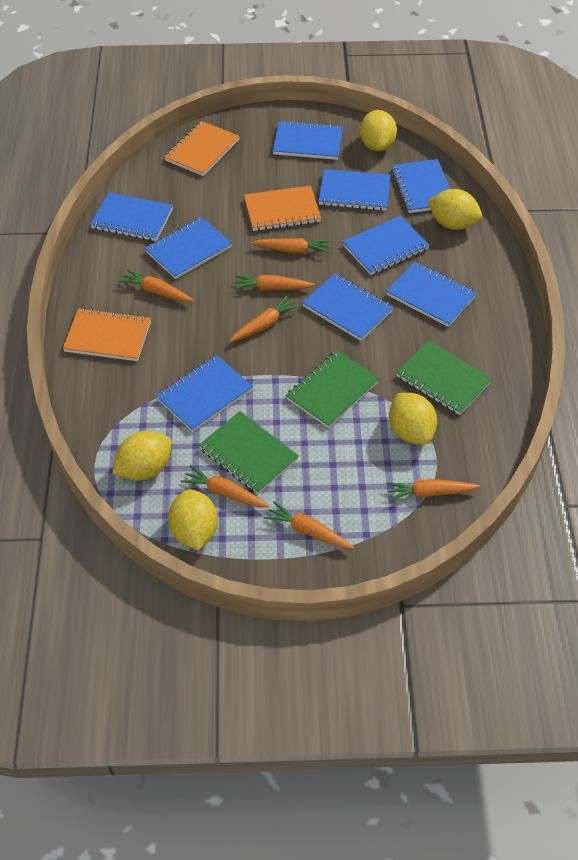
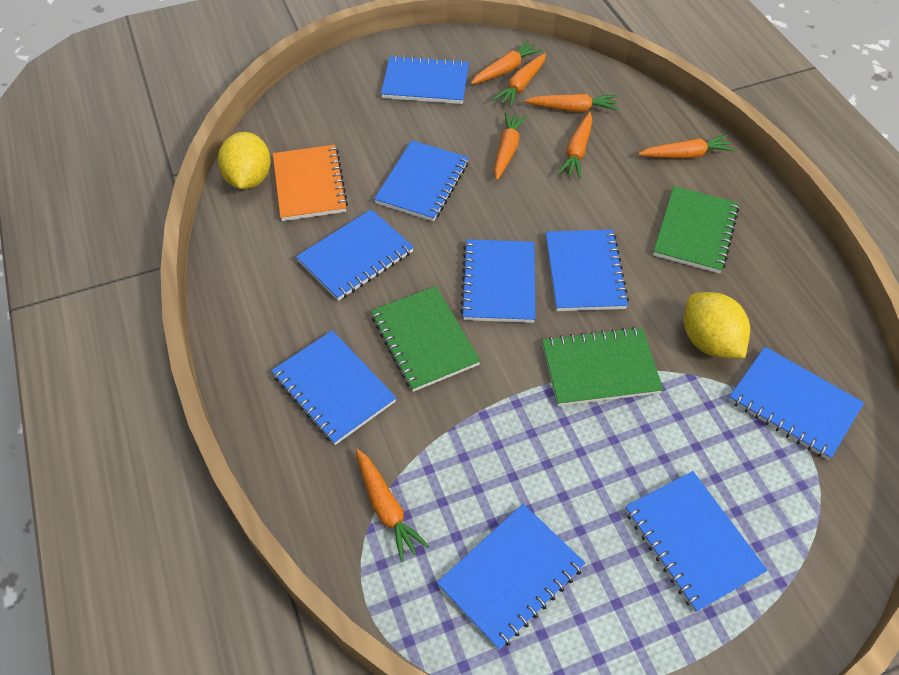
orange notebook: [63,308,151,361] [164,121,240,176] [244,186,321,231] = 3 -> [273,145,348,221] = 1
yellow lemon: [112,431,172,481] [168,489,218,551] [360,110,397,151] [389,393,437,444] [427,189,482,230] = 5 -> [218,132,271,189] [684,292,750,358] = 2

